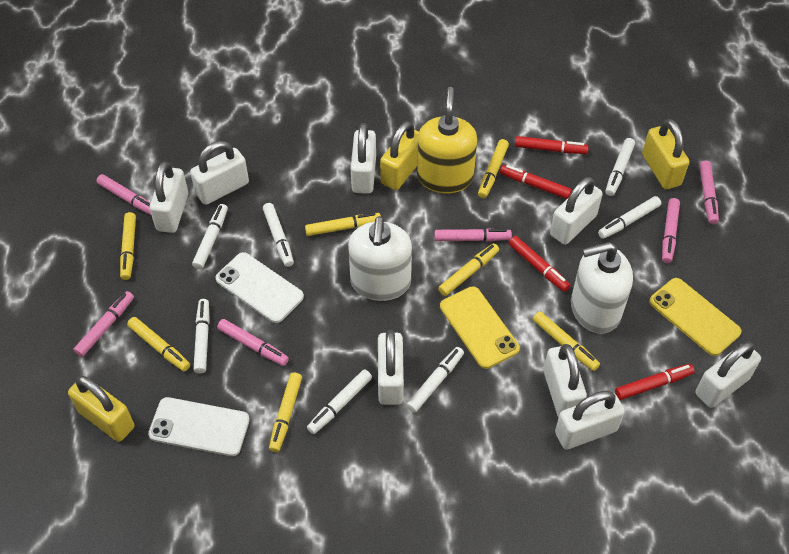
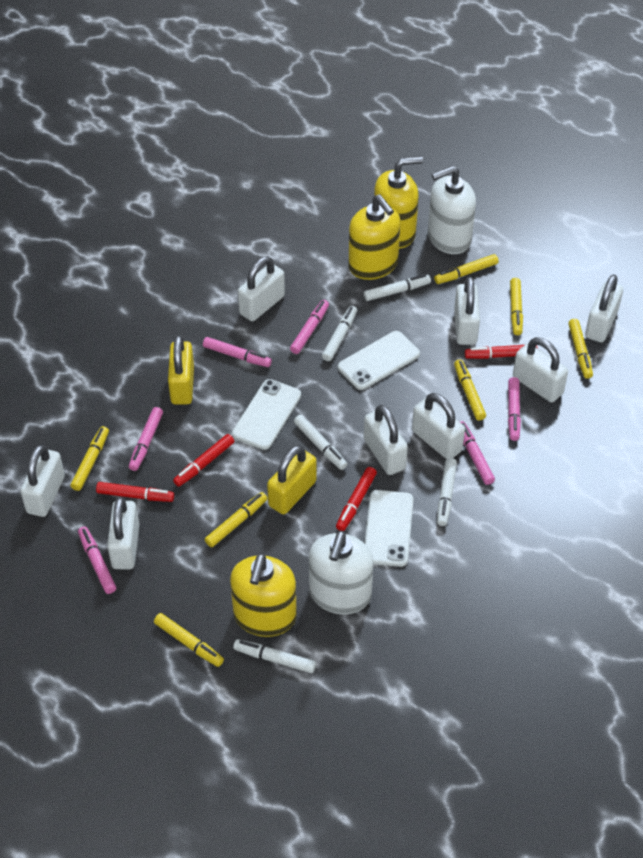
white marker: [192,204,228,269] [193,299,210,374] [263,203,294,267] [307,369,372,434] [406,347,464,413] [598,196,661,239] [605,138,635,196] = 7 -> [233,639,316,673] [294,415,347,470] [322,306,357,361] [363,274,431,301] [437,458,457,526] = 5
white phone: [148,397,250,456] [215,252,304,323] = 2 -> [232,379,301,450] [338,331,420,390] [365,490,414,567] = 3
yellow padlock: [68,375,134,442] [380,121,419,190] [642,119,689,189] = 3 -> [168,335,194,404] [267,445,317,514] = 2
yellow phone: [440,286,520,369] [649,278,742,356] = 2 -> none = 0
yellow soap dispenser: [417,87,477,193] = 1 -> [230,553,297,637] [348,194,401,280] [374,156,423,249] = 3

